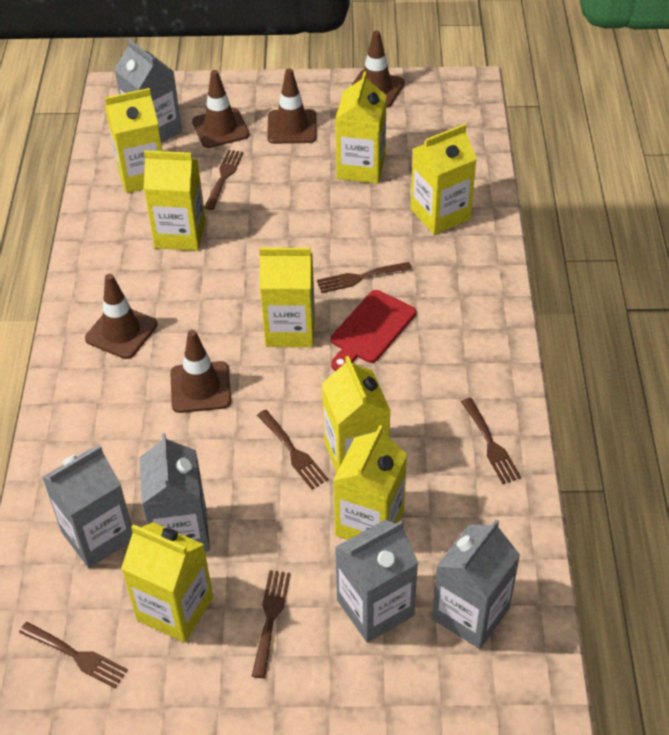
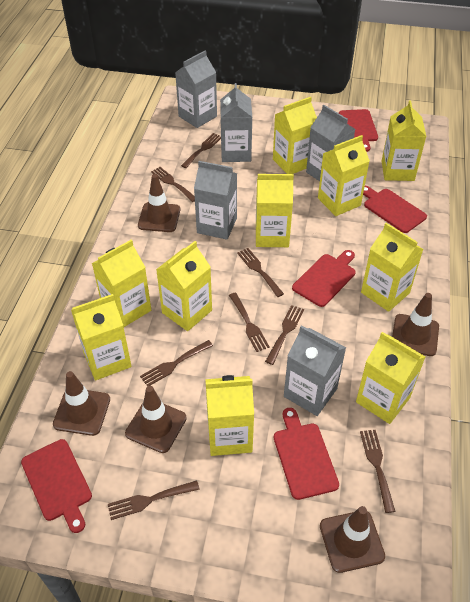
brown fork: [19,622,128,688] [204,150,243,210] [252,570,291,678] [257,410,329,489] [317,262,412,293] [461,398,521,484] = 6 -> [108,480,200,520] [140,340,213,386] [151,167,195,202] [181,133,221,168] [229,293,270,352] [237,248,284,297] [265,305,304,365] [360,430,396,513] = 8
red cutting board: [331,290,416,371] = 1 -> [21,439,92,533] [274,408,339,500] [292,250,356,307] [339,109,378,152] [363,186,427,233] = 5
yellow carton: [105,88,162,193] [121,522,213,643] [144,150,206,251] [259,247,315,347] [322,356,391,473] [333,425,407,540] [335,71,387,184] [411,124,477,235] = 8 -> [71,294,132,381] [92,240,151,327] [156,241,212,331] [205,375,254,456] [256,174,294,247] [273,97,317,174] [318,135,370,216] [356,332,425,424] [361,223,423,312] [382,100,427,181] = 10

